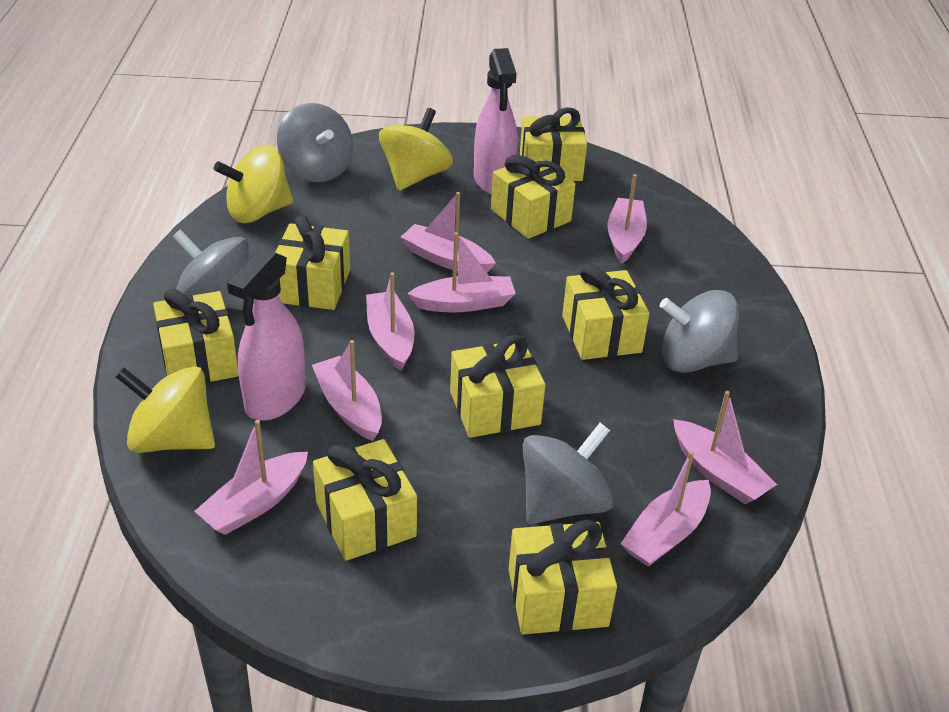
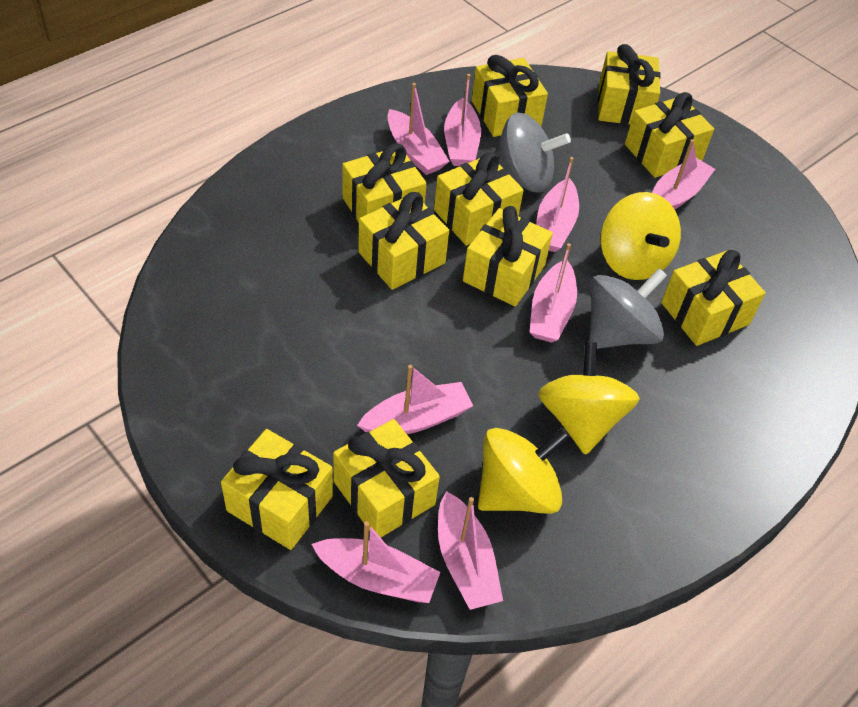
grey spinning top: [172,229,249,310] [277,103,353,182] [523,423,613,524] [660,290,739,373] = 4 -> [495,112,571,193] [589,268,667,349] = 2
pink spray bottle: [227,247,305,421] [474,48,518,195] = 2 -> none = 0
yellow gift: [153,289,239,383] [275,215,350,310] [313,439,417,561] [450,335,545,438] [491,155,576,239] [509,520,617,634] [520,107,587,181] [562,264,649,360] = 8 -> [221,429,333,550] [333,419,440,538] [342,143,427,222] [358,192,449,290] [434,152,524,246] [463,206,553,307] [472,55,548,137] [598,44,661,125] [625,92,714,178] [661,250,766,346] = 10

